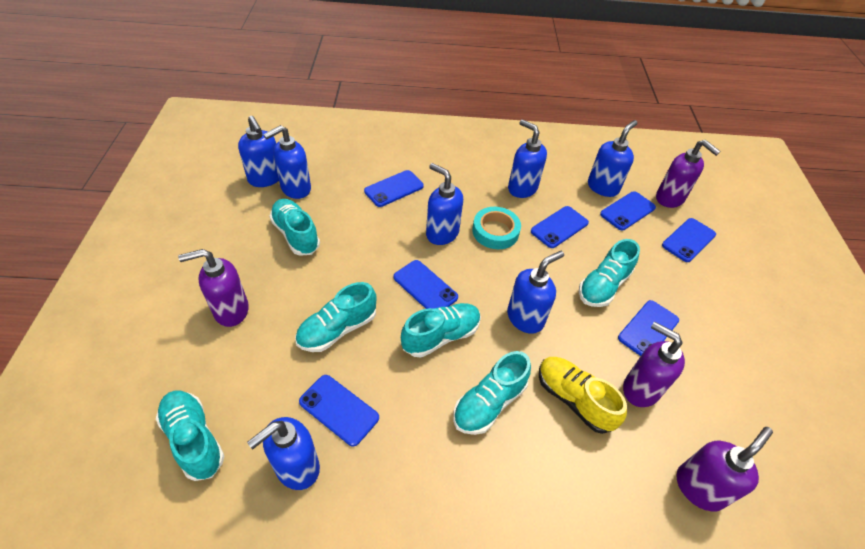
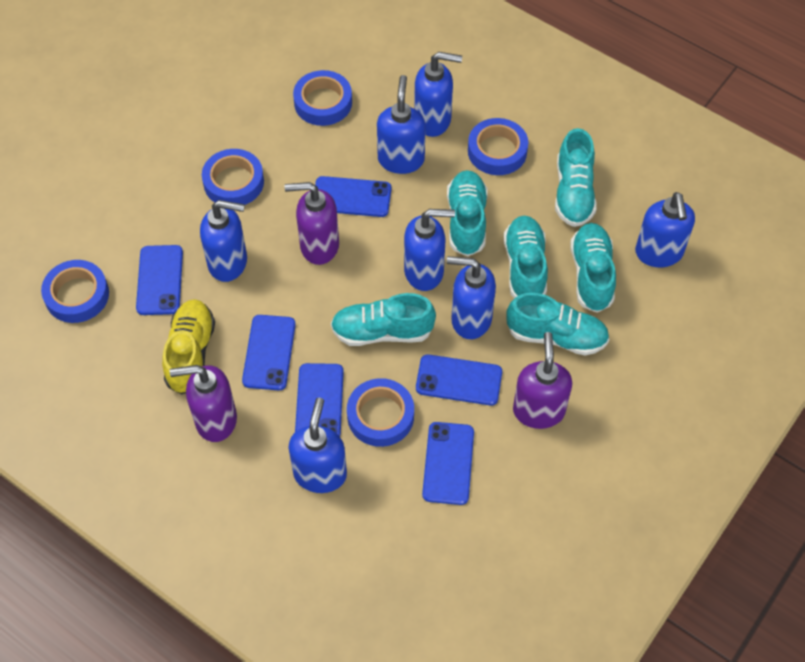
blue phone: [299,375,379,447] [364,170,424,207] [393,260,458,309] [531,206,589,248] [600,191,656,231] [618,300,679,356] [662,218,716,262] = 7 -> [136,245,183,315] [242,315,296,390] [295,363,344,436] [315,176,392,217] [416,354,502,405] [422,422,474,505] = 6
blue tape: none = 0 -> [41,260,109,323] [202,149,264,205] [293,70,352,126] [347,378,414,447] [468,118,528,175] = 5
purple soap dispenser: [178,249,249,327] [623,322,685,407] [656,140,721,208] [677,427,773,512] = 4 -> [170,365,237,442] [285,182,339,265] [513,332,572,429] = 3
turquoise tape: [472,207,521,249] = 1 -> none = 0

